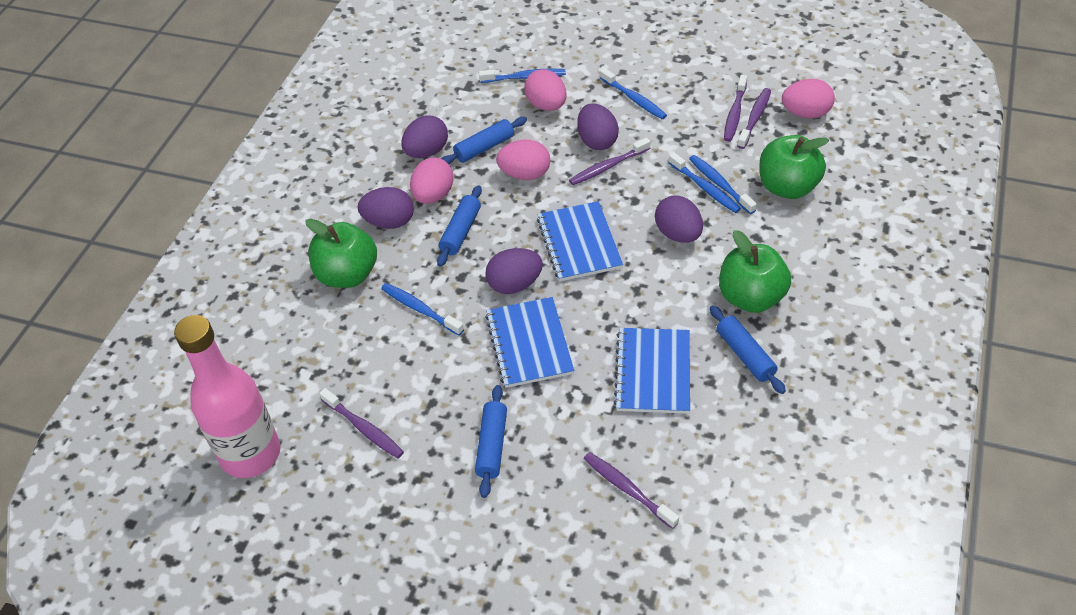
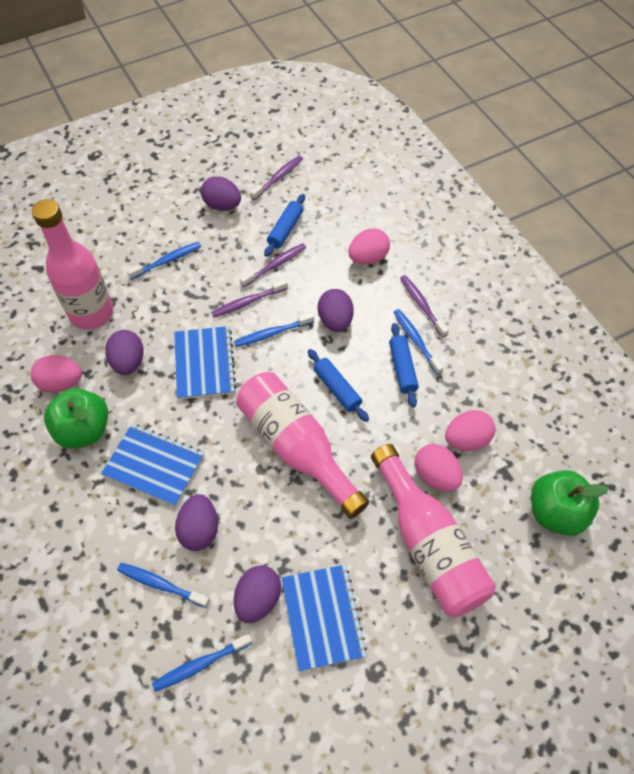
blue rolling pin: [437,185,482,267] [442,117,527,164] [475,385,507,498] [710,305,786,394] = 4 -> [264,194,305,257] [308,349,369,422] [389,323,419,408] = 3
green apple: [305,219,377,288] [719,230,791,313] [759,135,829,199] = 3 -> [44,388,108,449] [531,470,609,536] = 2
pink bottle: [174,315,281,478] = 1 -> [32,199,113,330] [236,372,369,519] [371,444,496,617] = 3
purple toothbrush: [319,388,404,458] [569,137,651,185] [584,452,679,529] [724,75,747,142] [737,88,771,149] = 5 -> [211,279,288,317] [240,243,306,287] [250,156,303,200] [400,275,449,338] = 4

